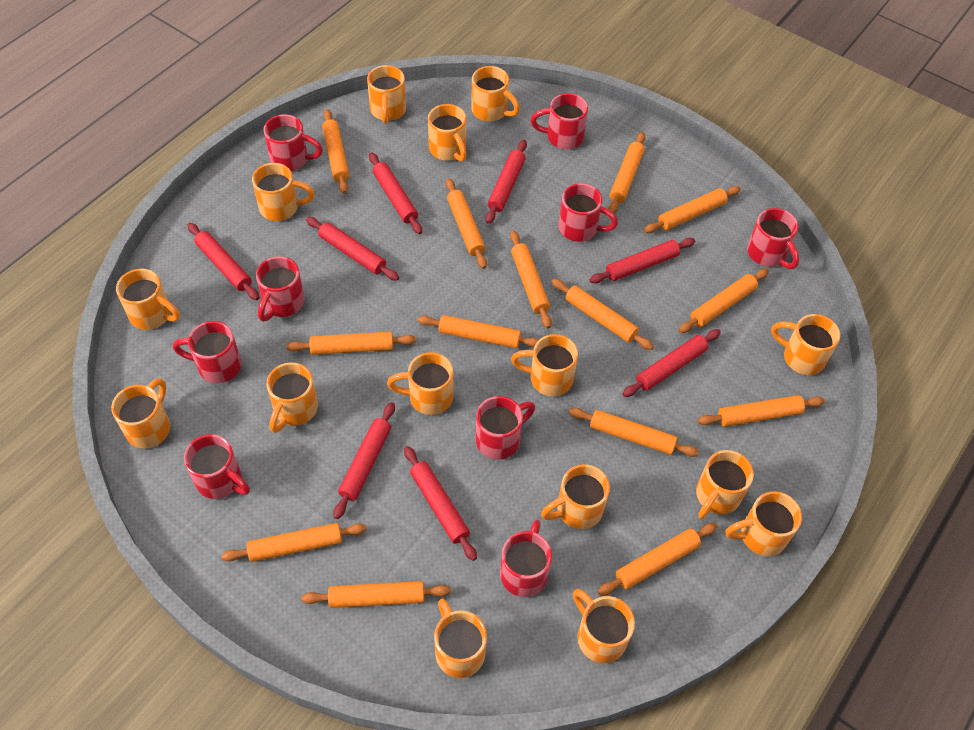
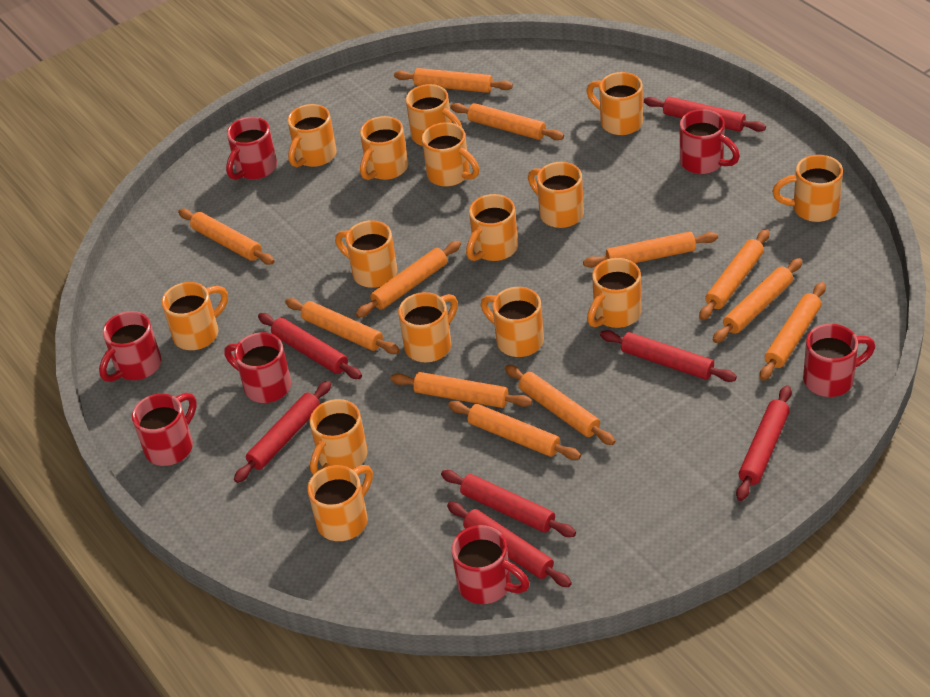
orange rolling pin: [221,523,366,562] [287,332,416,355] [302,581,451,608] [322,109,349,194] [418,315,539,348] [446,179,487,269] [510,231,552,328] [551,279,654,350] [569,408,699,457] [597,523,718,596] [608,132,645,213] [644,186,741,233] [678,269,769,333] [698,395,825,427] = 14 -> [178,209,275,264] [285,298,400,354] [356,241,461,317] [391,372,532,408] [394,68,513,93] [448,401,581,460] [450,103,564,140] [505,365,615,445] [583,231,718,268] [699,229,769,320] [713,258,803,343] [760,282,826,381] = 12
red mug: [173,321,242,383] [184,434,250,499] [256,256,305,321] [264,114,323,171] [476,396,535,460] [500,520,552,597] [531,93,588,149] [559,183,618,242] [747,208,799,269] = 9 -> [99,311,162,382] [132,393,197,466] [224,332,292,403] [226,117,277,180] [452,525,530,604] [680,109,740,174] [803,324,875,397] = 7
red rolling pin: [187,223,259,300] [306,217,399,281] [333,402,395,519] [369,152,422,234] [404,446,477,561] [486,140,527,224] [590,238,695,284] [623,329,721,397] = 8 -> [234,381,331,483] [258,313,362,379] [441,470,576,537] [447,502,572,587] [600,330,737,382] [644,97,766,132] [736,385,792,501] = 7

